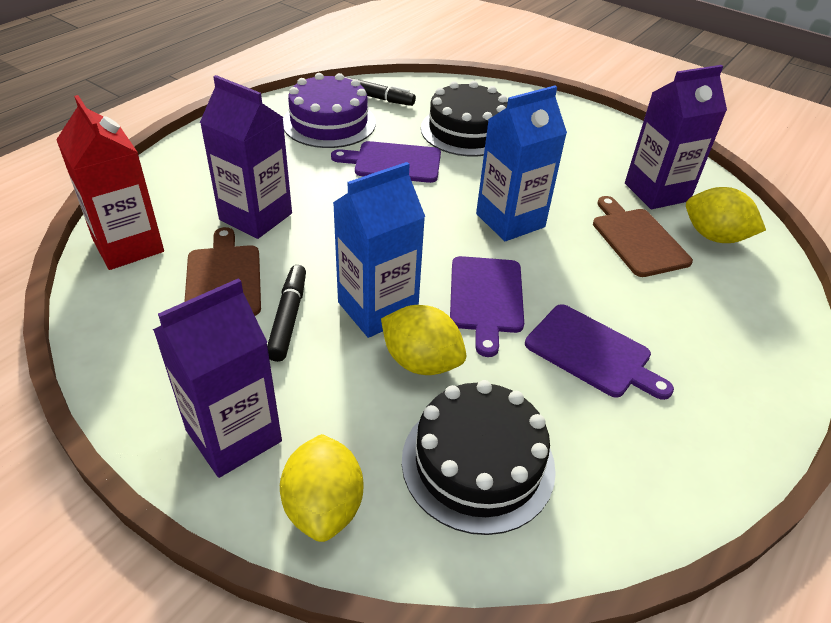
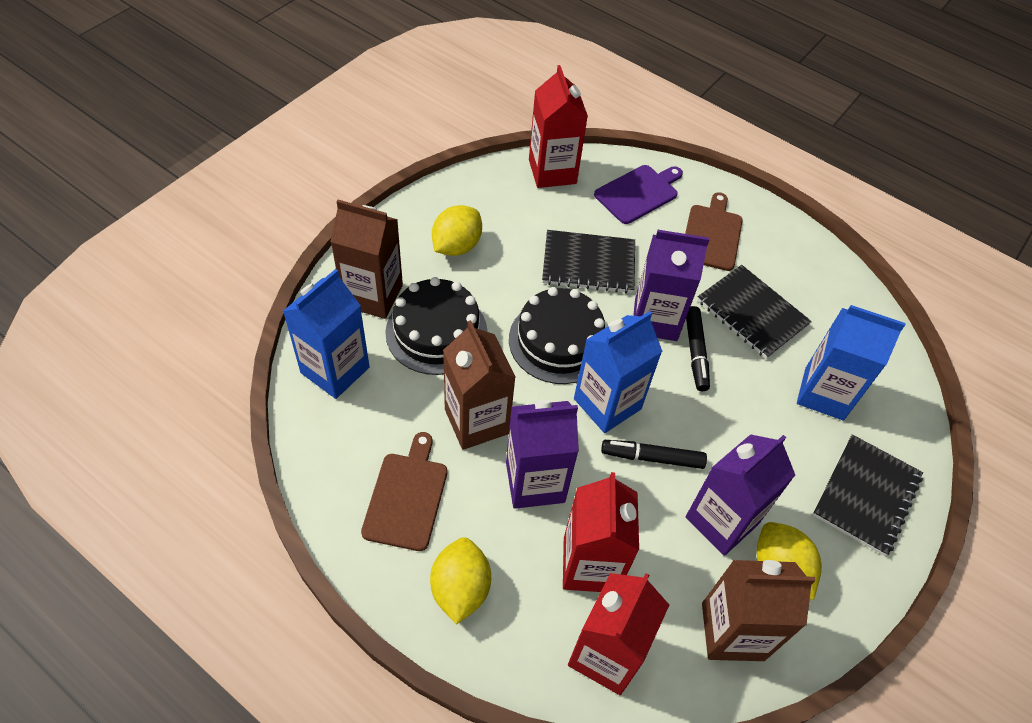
black notebook: none = 0 -> [542,230,635,293] [697,265,812,359] [813,434,923,556] = 3
blue carton: [333,162,425,338] [476,86,567,241] = 2 -> [283,269,370,399] [574,311,663,433] [797,305,906,421] = 3
brown carton: none = 0 -> [330,200,403,319] [443,320,515,450] [702,560,816,661] = 3
purple cake: [283,73,376,148] = 1 -> none = 0
purple cutting board: [331,141,441,183] [450,256,524,357] [525,304,674,400] = 3 -> [594,165,683,224] = 1
red carton: [56,95,164,270] = 1 -> [529,65,588,188] [563,472,639,592] [568,573,669,695] = 3

